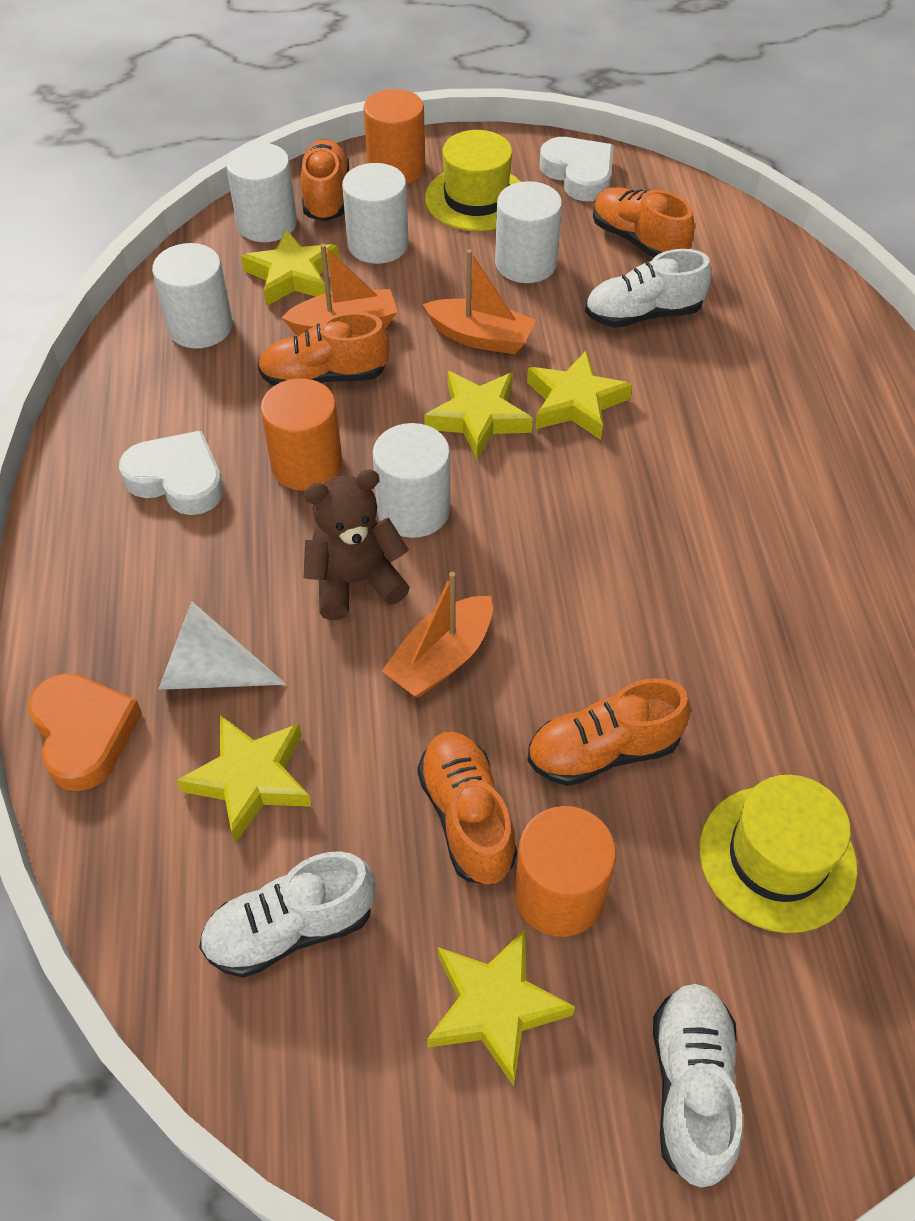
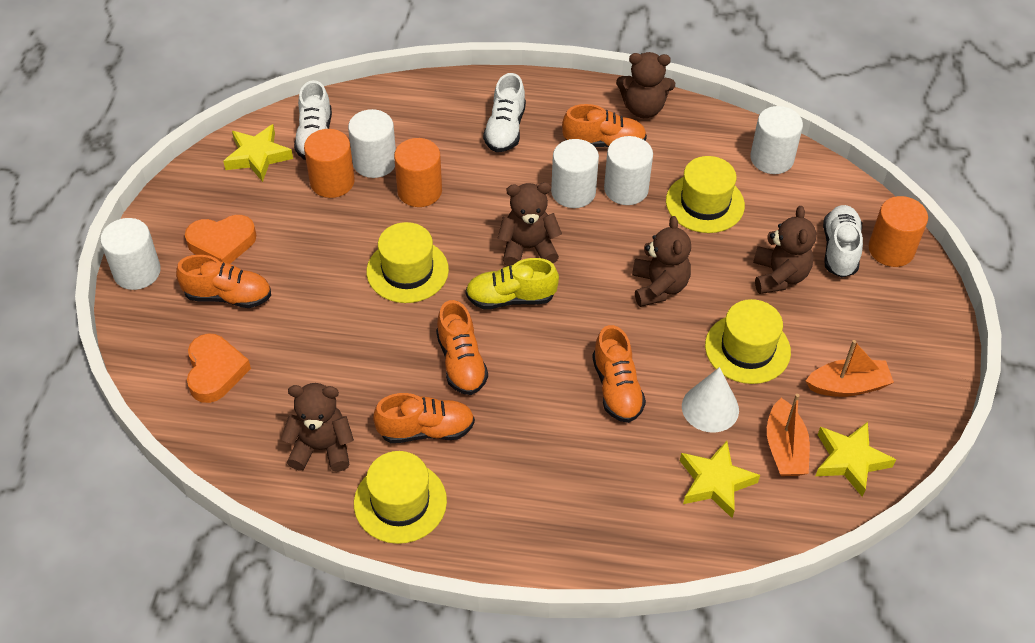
brown teddy bear: [304,469,410,620] = 1 -> [281,383,354,472] [498,182,562,266] [616,52,675,118] [632,216,691,307] [753,206,816,294] = 5
orange boat: [281,244,397,336] [382,572,493,698] [423,249,536,354] = 3 -> [767,394,810,476] [806,340,894,397] = 2
orange heart: [28,673,142,791] = 1 -> [185,215,256,264] [187,333,251,403] = 2
white heart: [119,430,223,515] [540,137,613,201] = 2 -> none = 0
yellow hat: [425,130,521,231] [699,775,857,933] = 2 -> [354,451,447,544] [366,222,449,303] [666,156,745,233] [705,299,791,384] = 4
yellow shoe: none = 0 -> [465,258,559,309] = 1
yellow star: [177,715,312,843] [241,229,339,306] [424,371,533,460] [427,929,575,1086] [527,351,632,440] = 5 -> [223,124,293,182] [680,441,760,518] [816,422,896,497] = 3

